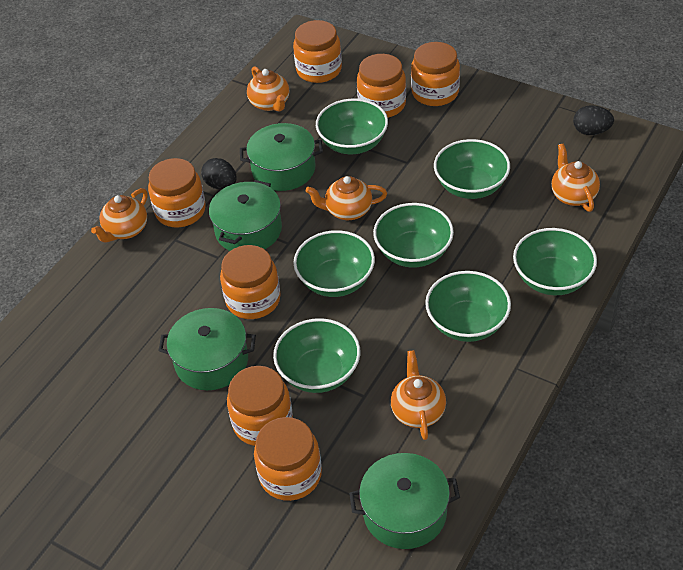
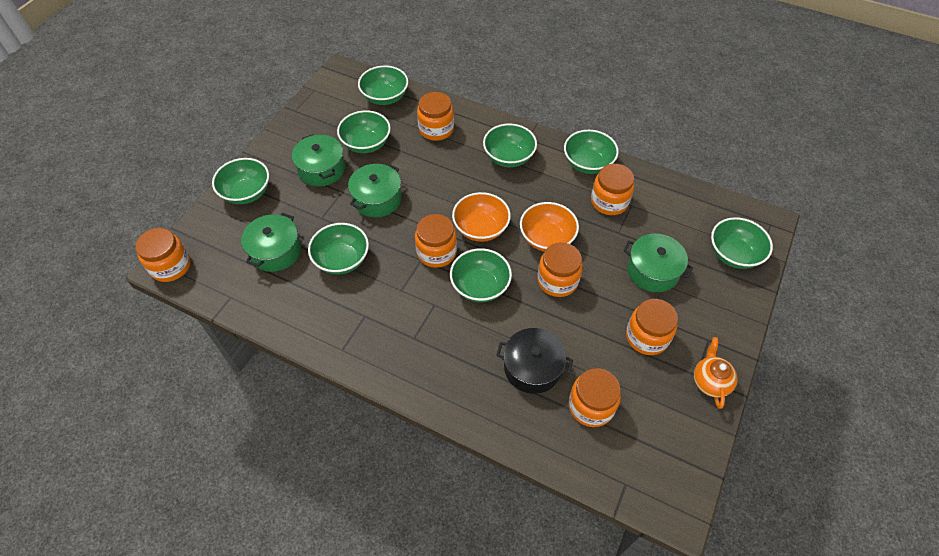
black egg: [201,158,236,190] [573,105,614,135] = 2 -> none = 0
black pot: none = 0 -> [496,328,573,394] = 1
green bowl: [273,318,360,393] [293,230,375,297] [316,98,388,154] [373,203,454,268] [425,271,511,342] [434,139,510,199] [513,228,597,295] = 7 -> [212,158,269,204] [308,223,369,275] [337,110,391,153] [358,66,408,105] [450,248,512,302] [483,124,537,167] [564,130,619,174] [711,217,773,269] = 8
orange bowl: none = 0 -> [452,192,511,242] [520,202,579,252] = 2
orange teapot: [91,188,148,242] [247,66,289,112] [305,176,387,220] [391,350,446,440] [551,143,600,212] = 5 -> [694,337,738,409] = 1

